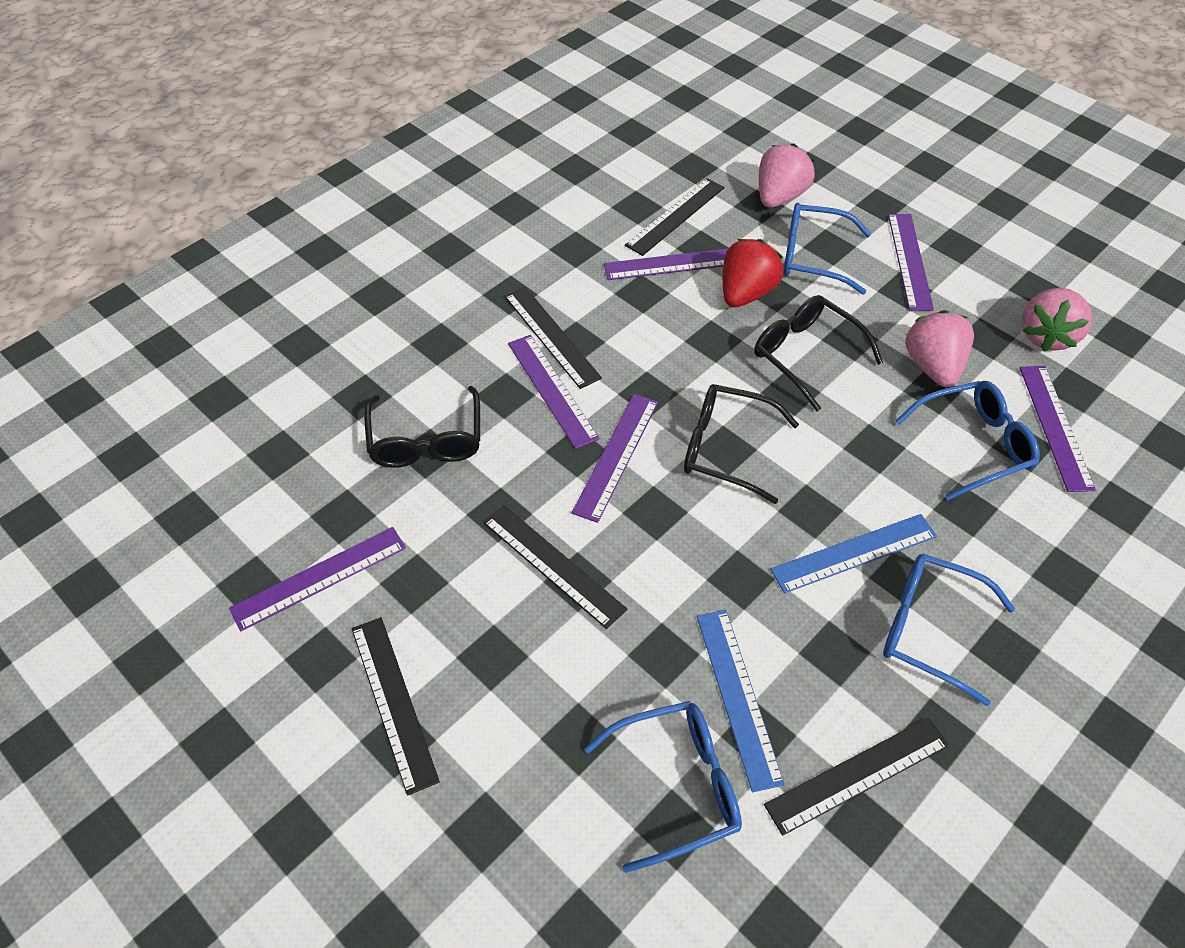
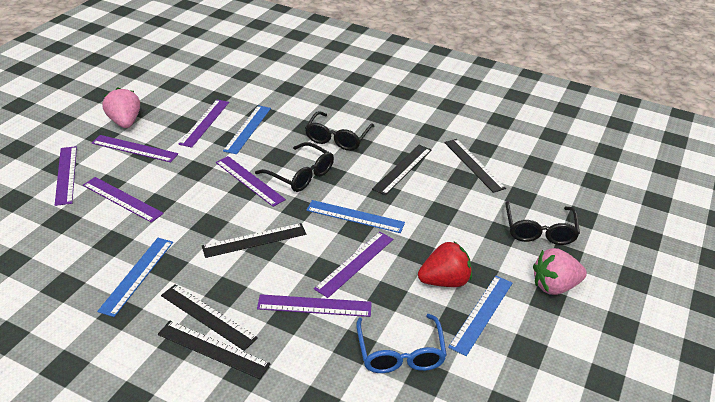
blue glasses: [584,701,742,873] [783,203,871,294] [883,554,1015,706] [895,381,1040,500] = 4 -> [356,314,447,373] = 1
blue ruler: [697,610,785,792] [770,514,937,593] = 2 -> [97,238,173,317] [223,105,271,154] [306,200,405,233] [448,276,512,356] = 4
pink strawberry: [759,143,815,208] [905,310,974,387] [1022,288,1092,351] = 3 -> [103,88,140,128] [533,248,587,295] = 2
purple ruler: [229,527,406,632] [508,335,600,449] [572,394,658,523] [604,248,729,280] [888,214,934,311] [1020,366,1096,492] = 6 -> [55,146,77,206] [83,177,164,223] [92,135,178,162] [178,100,229,148] [216,156,286,207] [257,294,372,317] [314,232,393,298] = 7

